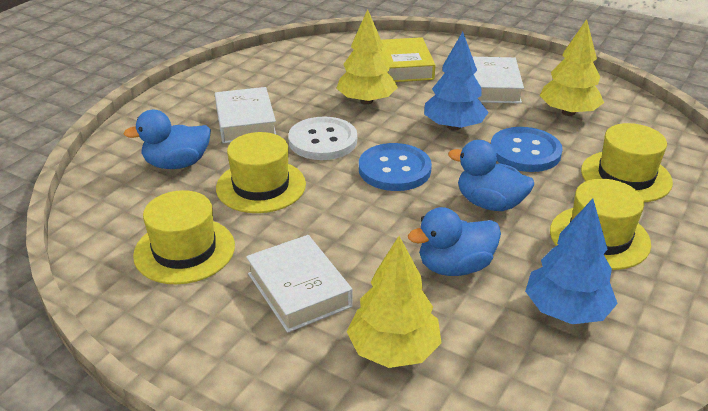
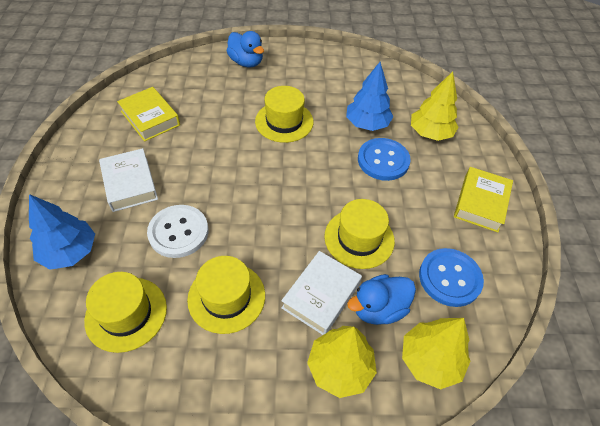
blue duck: [123,110,211,169] [408,207,501,276] [448,140,534,211] = 3 -> [227,31,264,67] [347,274,416,325] = 2
white book: [215,87,276,143] [246,235,353,333] [473,57,524,103] = 3 -> [99,148,158,212] [281,251,362,335] = 2
yellow book: [381,37,436,82] = 1 -> [117,87,180,142] [454,167,513,232] = 2

